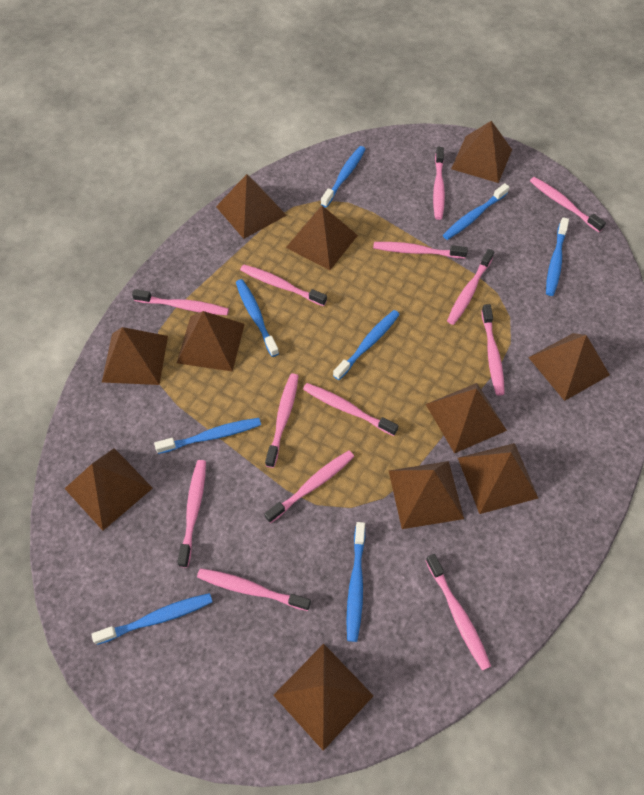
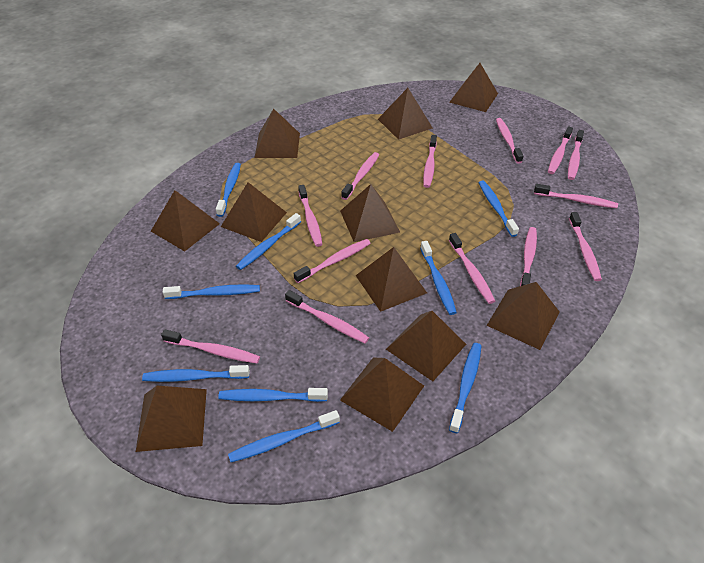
blue toothbrush: [92,593,212,645] [154,418,261,454] [236,279,279,357] [321,146,365,208] [333,310,400,380] [347,522,365,642] [443,183,509,240] [546,217,569,296] = 8 -> [142,365,250,382] [163,284,260,299] [216,163,241,217] [218,388,328,402] [228,410,340,462] [236,213,301,270] [420,241,457,315] [449,343,481,433] [479,181,519,237] = 9

